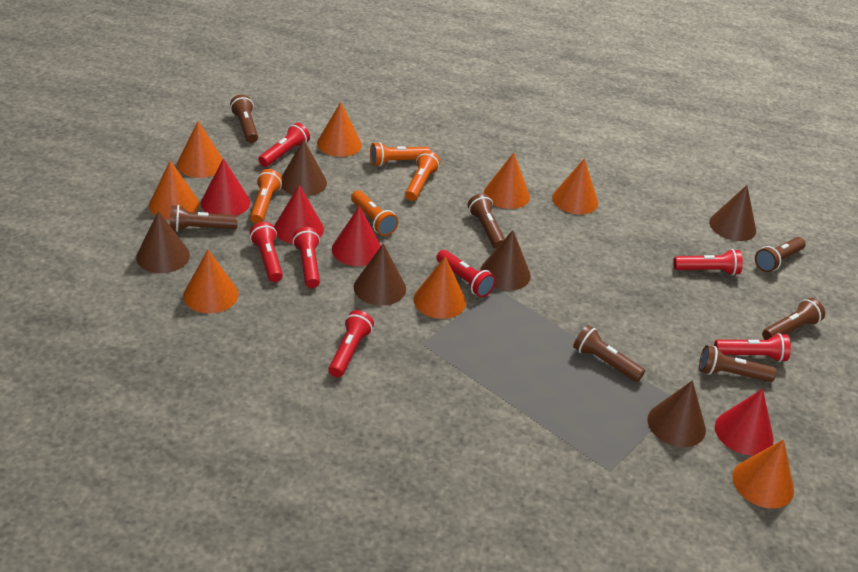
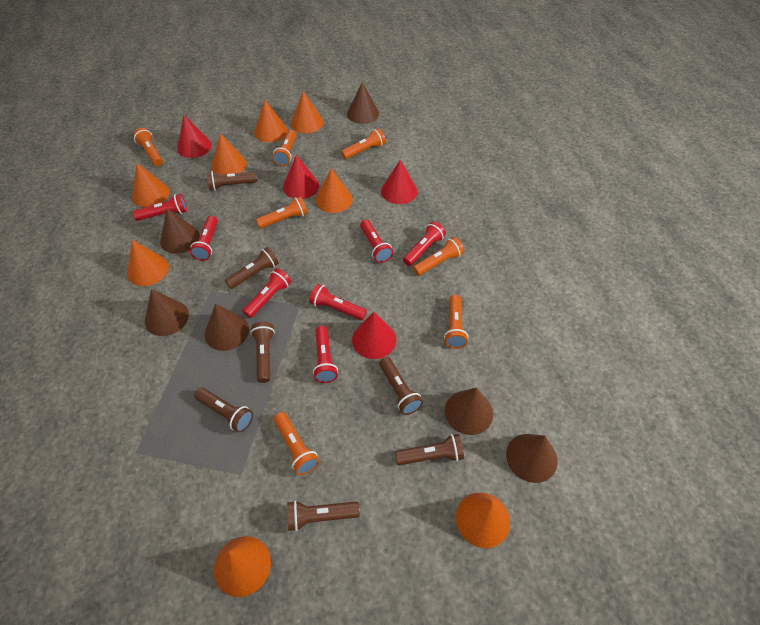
orange flashlight: [250,169,282,224] [351,190,398,236] [370,142,431,166] [405,151,440,201] = 4 -> [133,128,163,166] [256,196,308,229] [273,130,297,166] [274,412,319,475] [341,128,386,159] [413,237,464,276] [444,295,468,349] = 7

